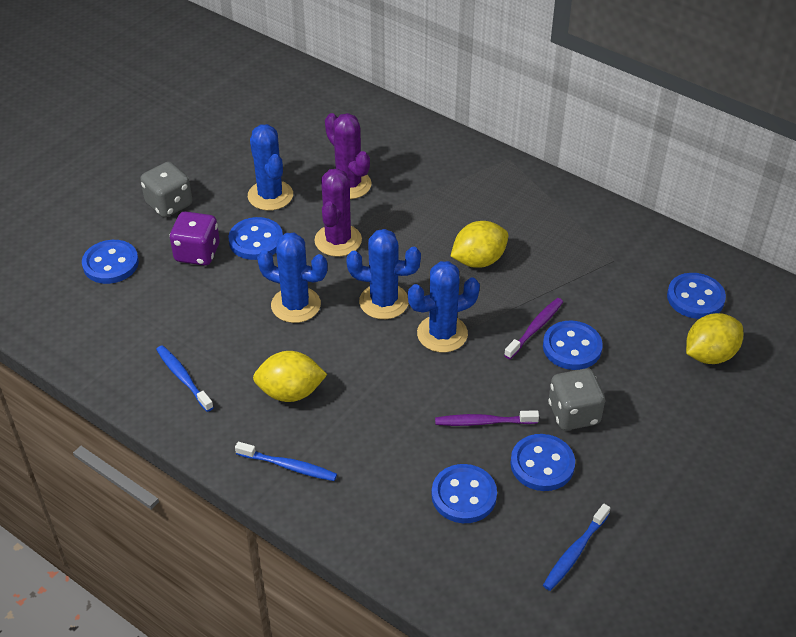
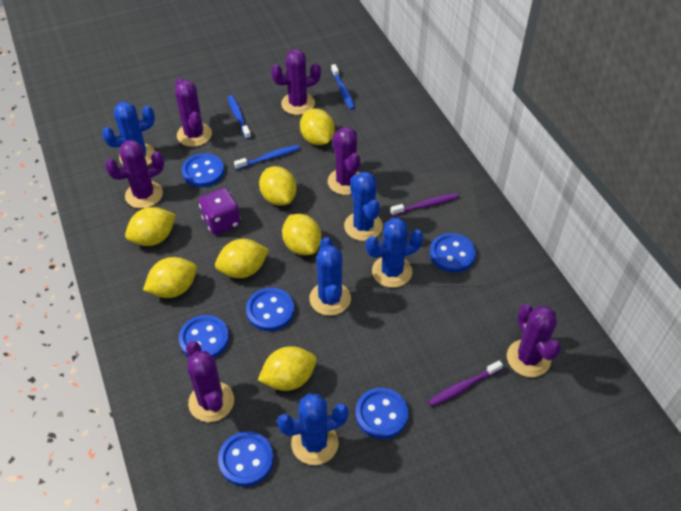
blue cactus: [248,124,293,211] [257,233,328,323] [346,229,421,319] [408,261,480,352] = 4 -> [102,102,155,166] [277,393,349,465] [310,237,351,316] [344,172,383,241] [366,218,423,288] = 5
grey dice: [140,162,192,218] [548,368,605,430] = 2 -> none = 0
purple cactus: [314,168,362,257] [325,113,372,199] = 2 -> [105,140,164,209] [175,78,212,147] [186,341,234,422] [271,49,321,115] [328,127,360,195] [507,304,561,377] = 6
yellow lemon: [253,351,327,402] [451,221,508,268] [686,313,743,364] = 3 -> [125,207,176,246] [143,257,197,298] [215,239,269,278] [258,346,317,391] [259,166,297,205] [282,214,321,255] [300,109,335,145] = 7

